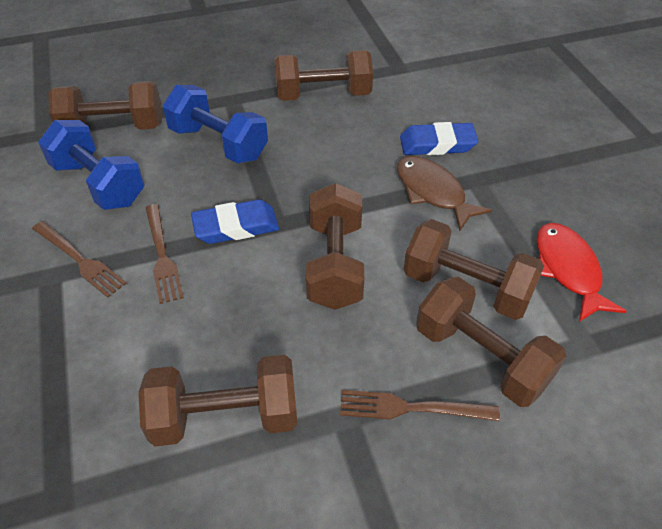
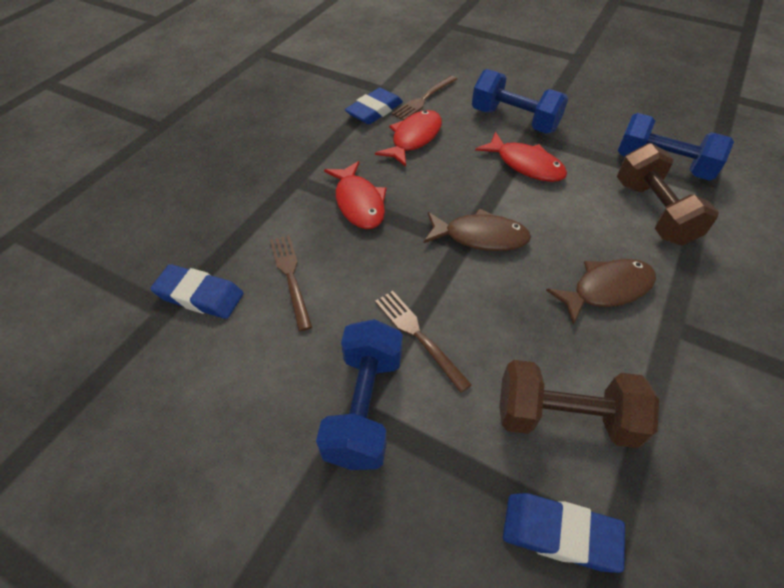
blue dumbbell: [38,120,145,210] [162,85,268,163] = 2 -> [316,319,403,470] [472,69,568,134] [618,113,734,181] = 3
blue eraser: [191,199,279,244] [400,122,478,155] = 2 -> [150,264,243,319] [345,88,403,125] [503,493,625,573] = 3
brown dumbbell: [48,81,162,130] [138,355,298,446] [274,50,373,101] [306,183,364,310] [404,219,544,320] [416,277,566,407] = 6 -> [500,360,659,448] [617,143,719,246] = 2
brown fish: [397,156,492,231] = 1 -> [424,208,531,251] [546,259,656,324] = 2
red fish: [537,223,627,322] = 1 -> [324,161,387,229] [375,110,442,167] [475,132,567,182] = 3

